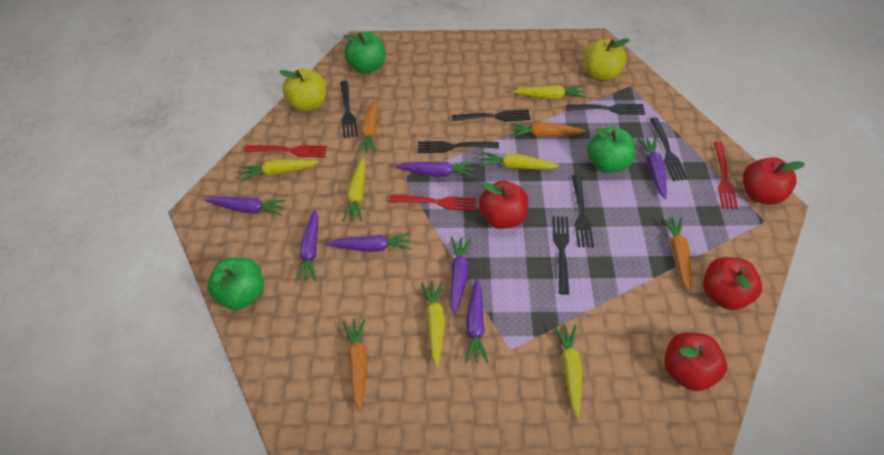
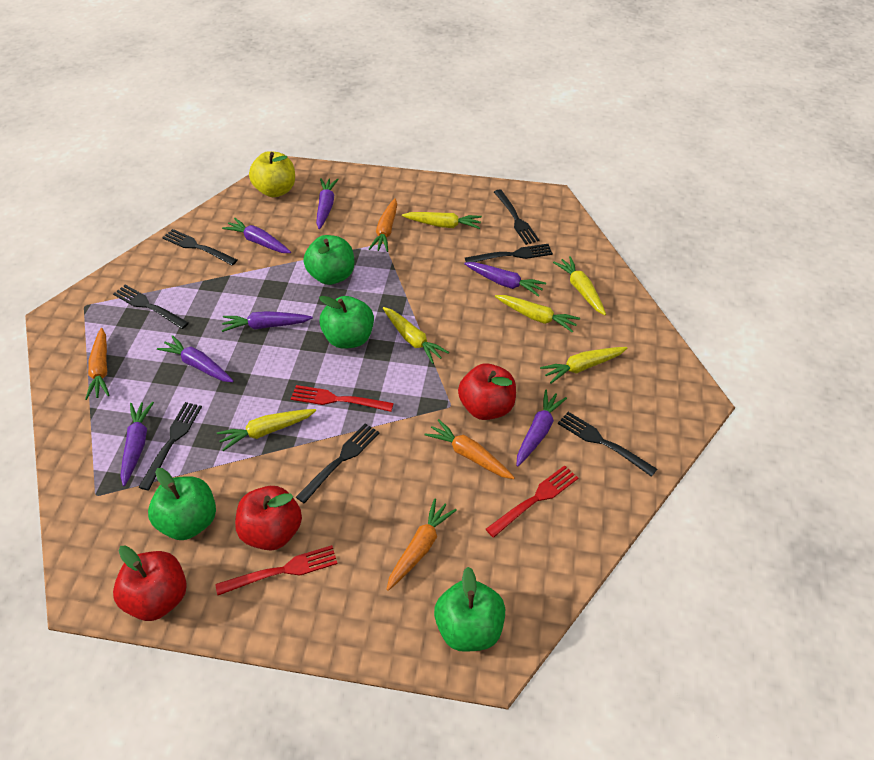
green apple: [208,257,264,310] [343,32,386,74] [587,127,635,173] = 3 -> [148,468,216,540] [303,235,354,285] [319,296,374,349] [434,567,505,652] = 4
red apple: [479,181,528,229] [664,332,727,391] [703,257,762,310] [743,157,805,205] = 4 -> [113,545,187,621] [235,486,302,551] [458,363,516,420] = 3
yellow apple: [280,69,326,112] [584,39,630,81] = 2 -> [249,151,295,197] = 1

